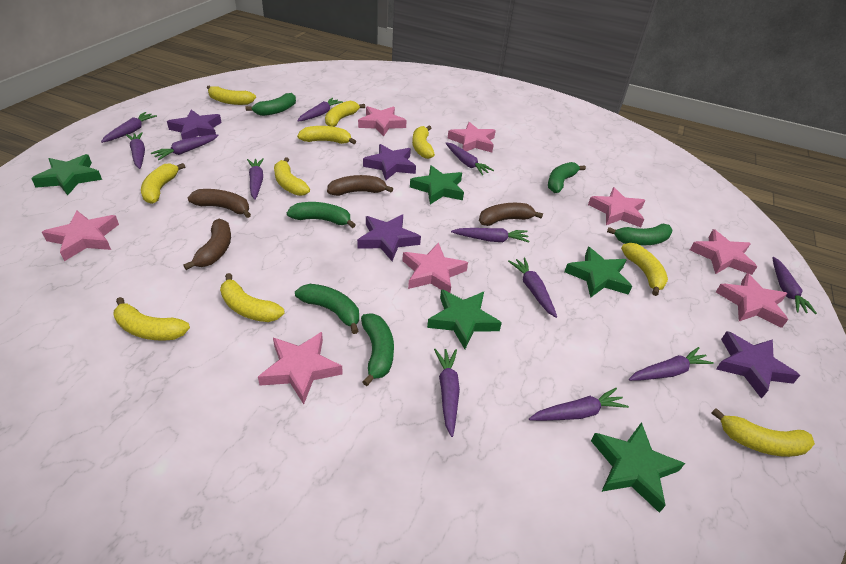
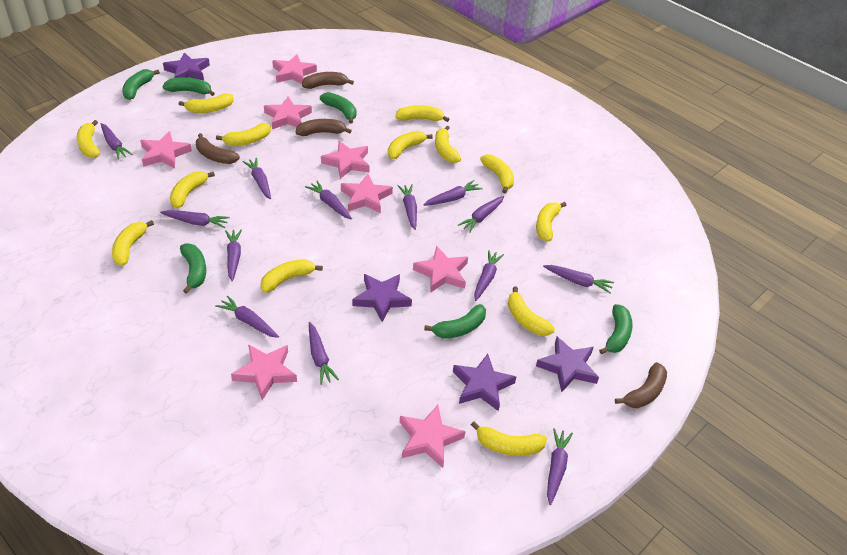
green star: [31,154,102,196] [410,165,464,204] [427,289,502,349] [564,247,632,298] [591,422,685,513] = 5 -> none = 0
purple carrot: [101,112,157,143] [126,132,145,169] [151,134,219,160] [247,158,264,200] [297,98,343,121] [434,349,460,437] [446,142,494,175] [451,228,529,242] [508,257,557,318] [529,388,629,421] [629,347,714,381] [772,257,817,314] = 12 -> [101,123,132,160] [160,210,230,228] [215,296,279,338] [225,229,242,281] [242,158,271,199] [305,181,352,220] [309,322,339,385] [398,184,417,230] [424,180,483,206] [458,196,504,233] [474,250,504,301] [543,265,614,293] [547,428,573,505] = 13
yellow banana: [114,297,190,340] [141,163,185,204] [207,85,256,105] [220,273,284,322] [274,157,310,196] [297,126,356,144] [325,101,365,127] [412,126,435,159] [621,243,668,296] [711,408,815,457] = 10 -> [77,120,100,158] [112,220,154,266] [170,171,215,208] [179,93,233,113] [216,123,271,146] [260,259,323,293] [388,131,433,159] [396,105,449,122] [435,126,461,163] [471,421,547,456] [480,154,514,193] [508,286,555,336] [536,202,566,241] = 13

